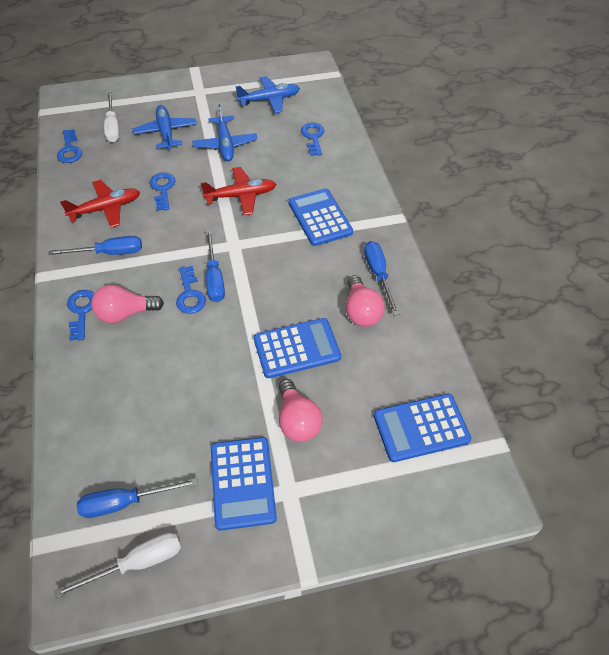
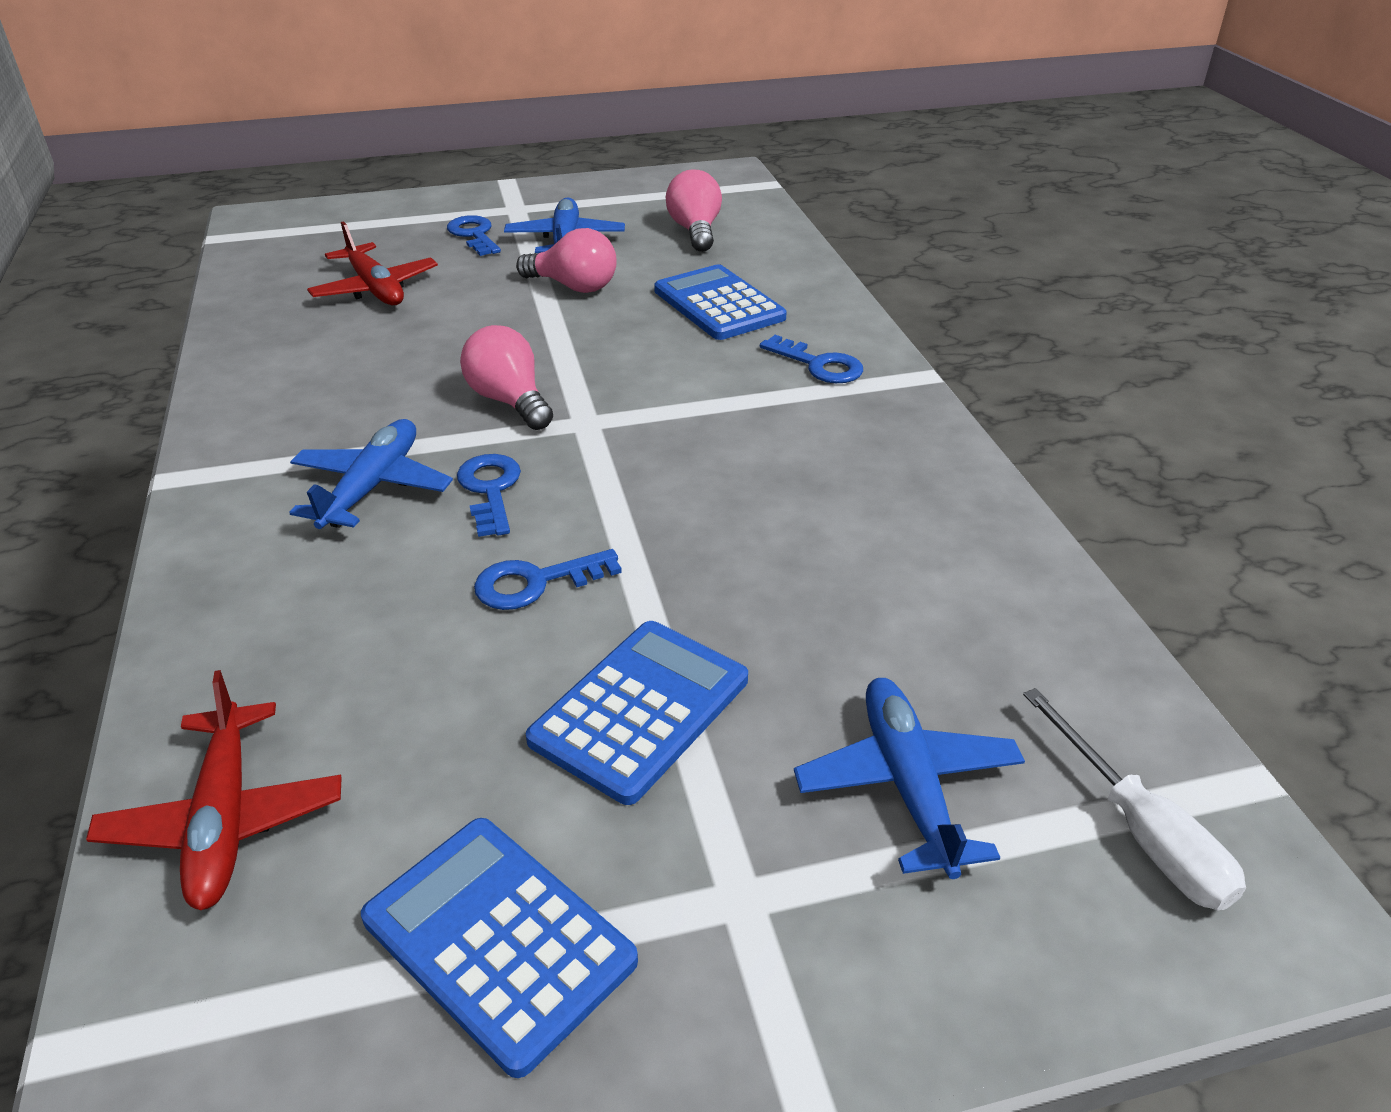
blue calculator: [211,437,277,531] [254,318,341,378] [288,188,353,246] [374,394,471,462] = 4 -> [361,818,638,1078] [526,621,748,805] [654,264,787,340] = 3
blue key: [57,129,82,163] [67,290,95,341] [150,173,175,211] [176,266,206,314] [301,123,325,156] = 5 -> [447,215,501,256] [457,454,521,537] [474,549,622,610] [760,335,863,383] = 4
blue screwdriver: [48,236,142,255] [77,478,198,518] [206,230,225,302] [364,241,399,316] = 4 -> none = 0
white screwdriver: [55,533,181,598] [104,92,120,142] = 2 -> [1023,688,1246,910] = 1

